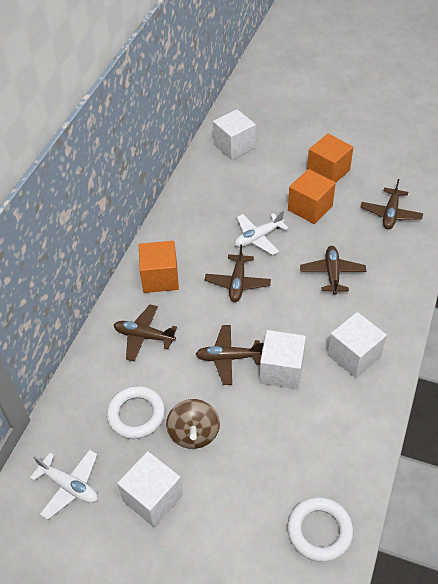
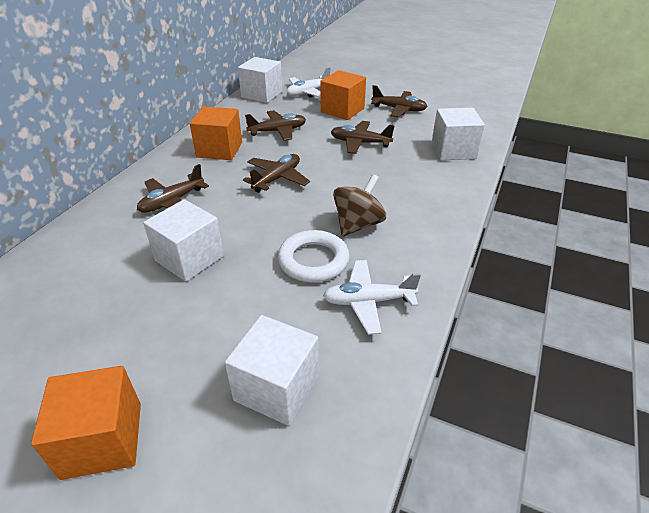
white ring: [106,386,165,439] [287,497,353,562] = 2 -> [278,230,350,282] = 1

